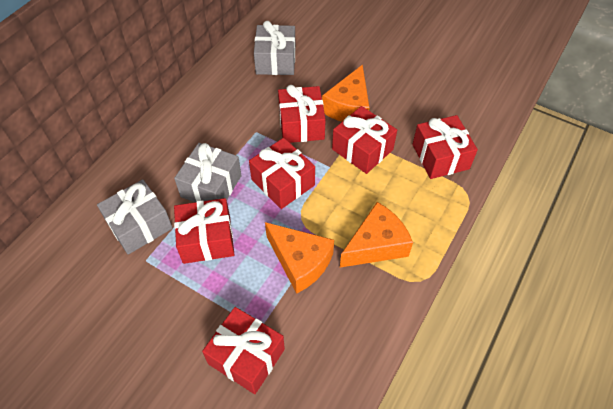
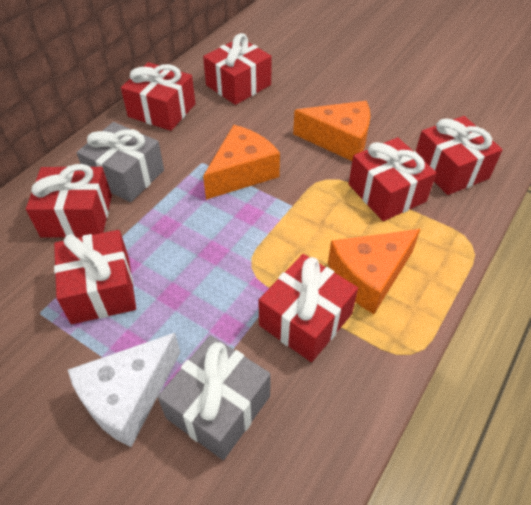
grey gift: [97,179,173,254] [174,143,242,202] [254,21,296,75] = 3 -> [76,122,164,202] [158,335,271,460] = 2
red gift: [174,198,234,264] [202,307,285,394] [249,138,315,209] [278,85,326,143] [332,106,397,174] [412,115,478,179] = 6 -> [26,164,112,238] [54,230,136,324] [121,62,195,131] [203,33,272,105] [259,254,358,362] [349,137,436,221] [416,116,503,195] = 7
white cheese: none = 0 -> [68,333,180,447] = 1

